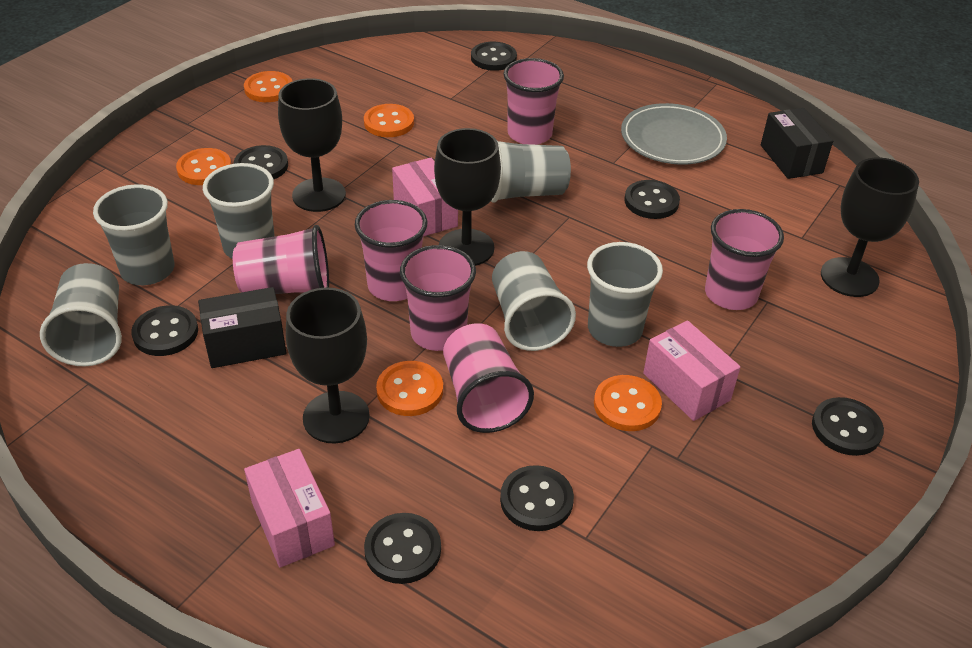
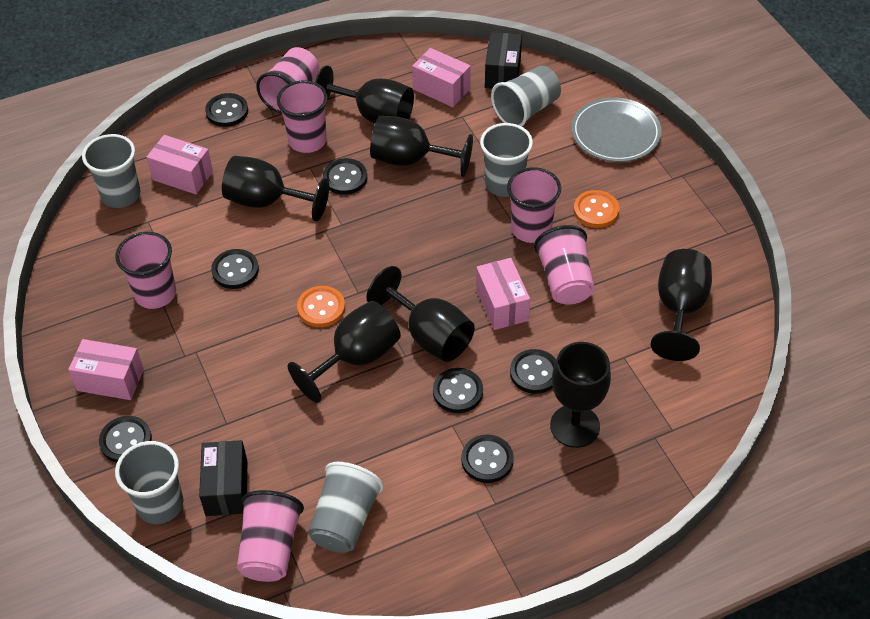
black goblet: [278,78,346,212] [286,287,370,443] [434,128,501,266] [821,158,919,297] = 4 -> [222,156,329,222] [288,301,401,403] [315,66,414,124] [366,266,475,362] [370,116,473,177] [550,342,611,448] [651,249,712,361] = 7
grey cup: [40,263,122,367] [93,184,174,285] [203,163,275,259] [491,141,571,203] [492,251,576,351] [587,242,663,347] = 6 -> [82,134,140,208] [115,441,183,524] [308,462,384,553] [480,123,533,197] [491,66,561,127] = 5
orange button: [176,148,231,185] [244,71,292,102] [364,104,414,137] [376,361,443,416] [594,375,662,431] = 5 -> [297,286,345,327] [574,190,619,228] = 2
pink box: [244,449,335,568] [392,158,458,236] [643,320,740,421] = 3 -> [68,339,144,400] [147,135,213,194] [412,48,471,107] [476,258,530,330] = 4

